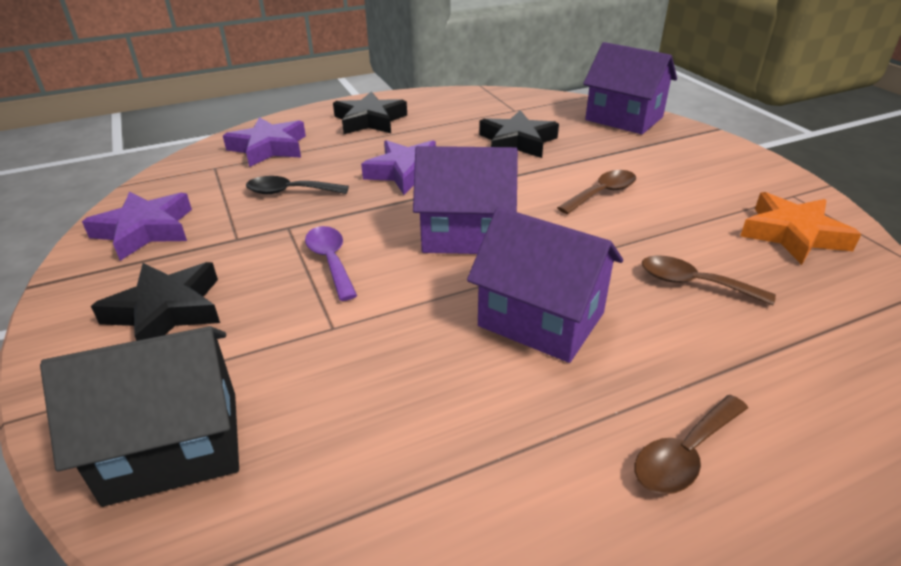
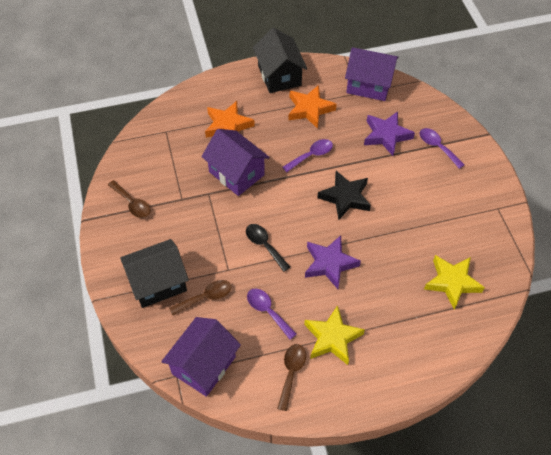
black house: [40,326,239,507] = 1 -> [120,239,189,308] [253,28,307,93] = 2
black star: [91,262,220,341] [333,92,407,134] [479,110,559,158] = 3 -> [317,171,371,220] = 1
orange star: [740,192,861,265] = 1 -> [205,101,255,138] [289,85,337,129] = 2
purple spoon: [305,226,357,301] = 1 -> [247,289,297,340] [283,139,333,172] [419,128,465,169] = 3
purple star: [82,191,192,261] [223,117,306,167] [361,140,436,195] = 3 -> [305,235,361,289] [364,111,415,156] = 2
yellow star: none = 0 -> [304,305,365,365] [424,255,485,310] = 2

